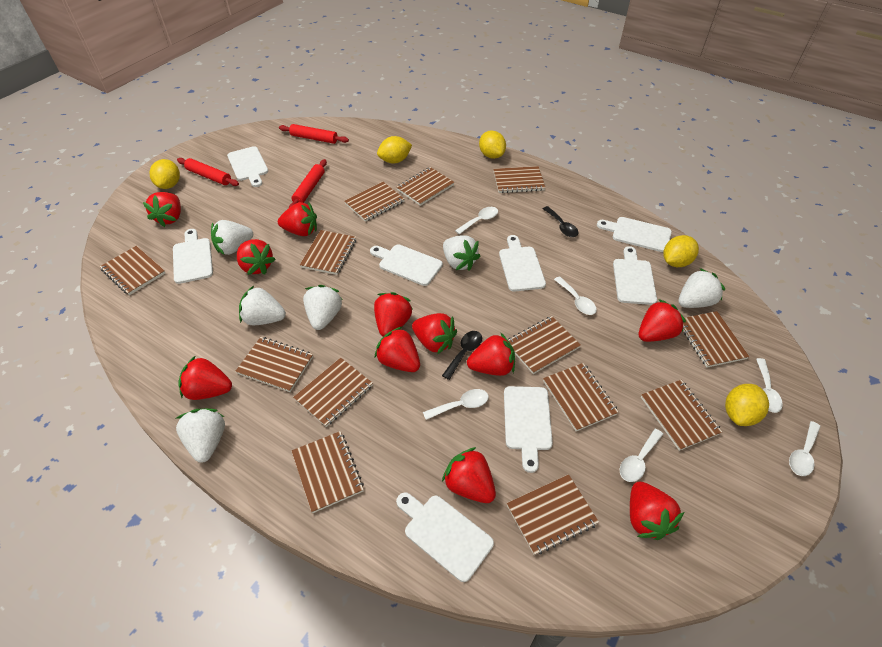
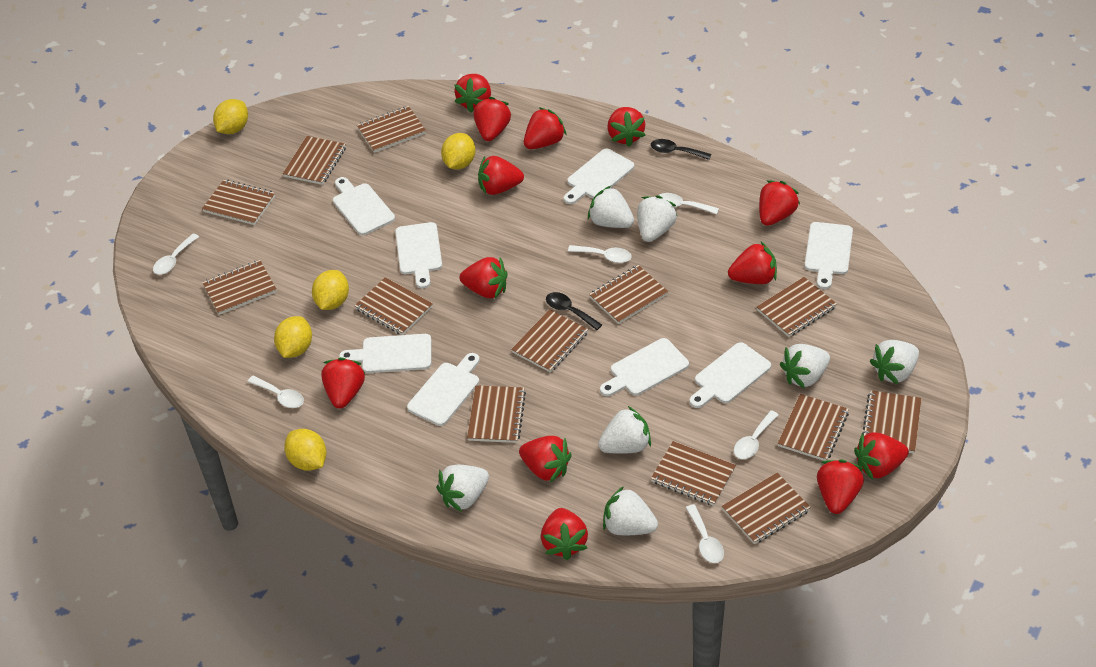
red rolling pin: [177,158,239,186] [279,124,349,144] [289,159,327,208] = 3 -> none = 0
red strawberry: [143,192,181,227] [178,355,232,400] [237,239,276,275] [278,202,317,236] [374,292,413,336] [375,326,420,372] [412,313,457,354] [442,447,496,503] [467,332,515,376] [630,481,684,540] [639,299,686,342] = 11 -> [321,357,365,409] [454,74,491,113] [460,257,508,298] [474,97,511,141] [478,156,524,195] [519,436,572,483] [524,108,567,149] [541,508,588,560] [607,107,646,147] [728,242,777,284] [759,181,800,226] [817,459,864,514] [854,432,909,480] = 13
white strawberry: [175,408,225,463] [211,220,253,255] [239,286,286,325] [303,285,342,330] [443,235,480,271] [678,268,725,308] = 6 -> [437,465,489,512] [588,186,634,228] [598,406,651,454] [603,486,658,535] [637,195,677,242] [780,344,830,389] [870,340,919,384] = 7

